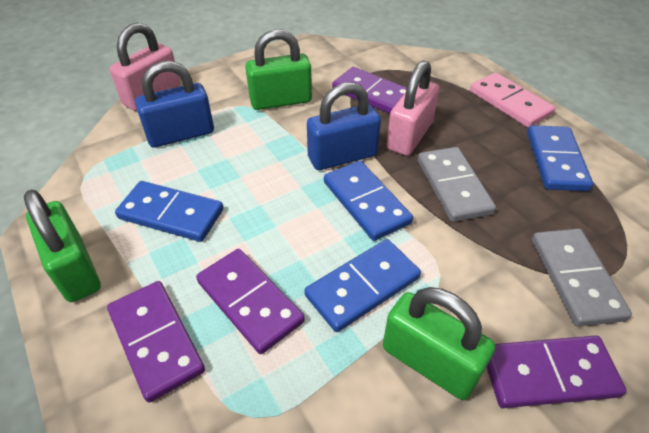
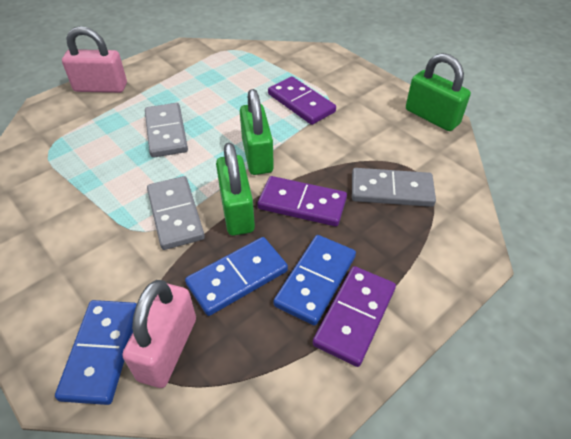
blue domino: [115,181,223,242] [304,239,421,332] [324,161,413,241] [527,125,593,191] = 4 -> [55,300,137,405] [185,237,288,316] [273,235,356,326] = 3
blue padlock: [135,61,214,147] [307,82,381,170] = 2 -> none = 0
grey domino: [418,147,496,222] [532,229,632,327] = 2 -> [145,103,188,158] [147,176,205,250] [352,168,436,207] = 3
pink domino: [470,72,555,128] = 1 -> none = 0
purple domino: [107,281,205,402] [196,249,305,354] [332,67,407,114] [486,336,627,408] = 4 -> [257,176,347,226] [268,77,336,125] [313,266,396,367] = 3

